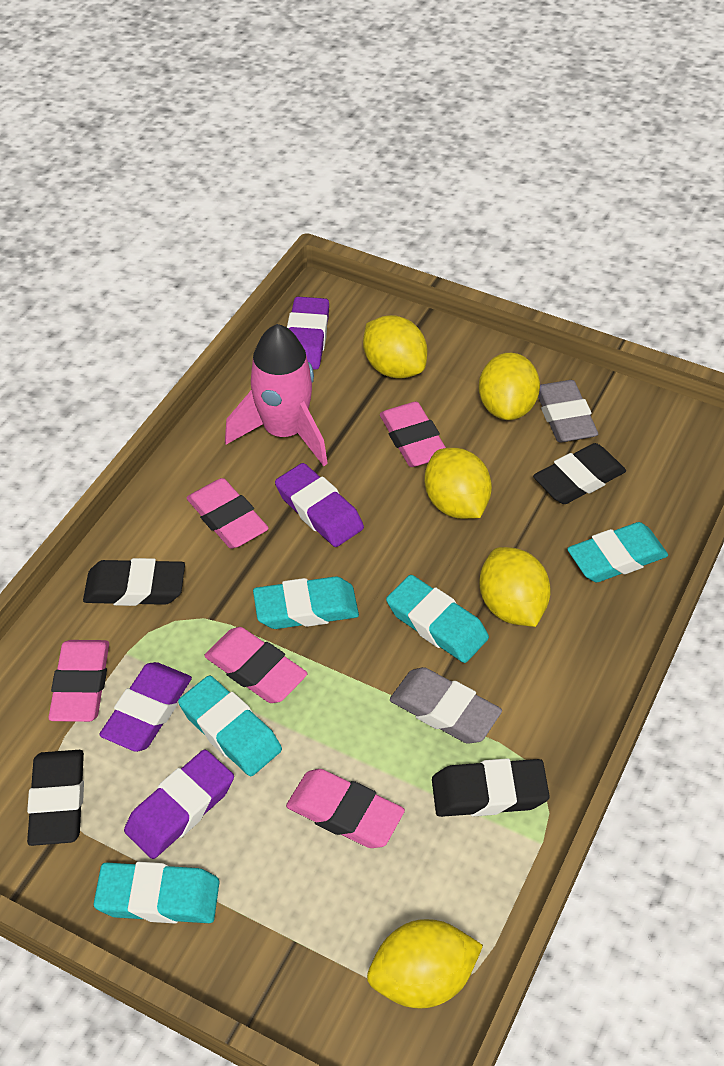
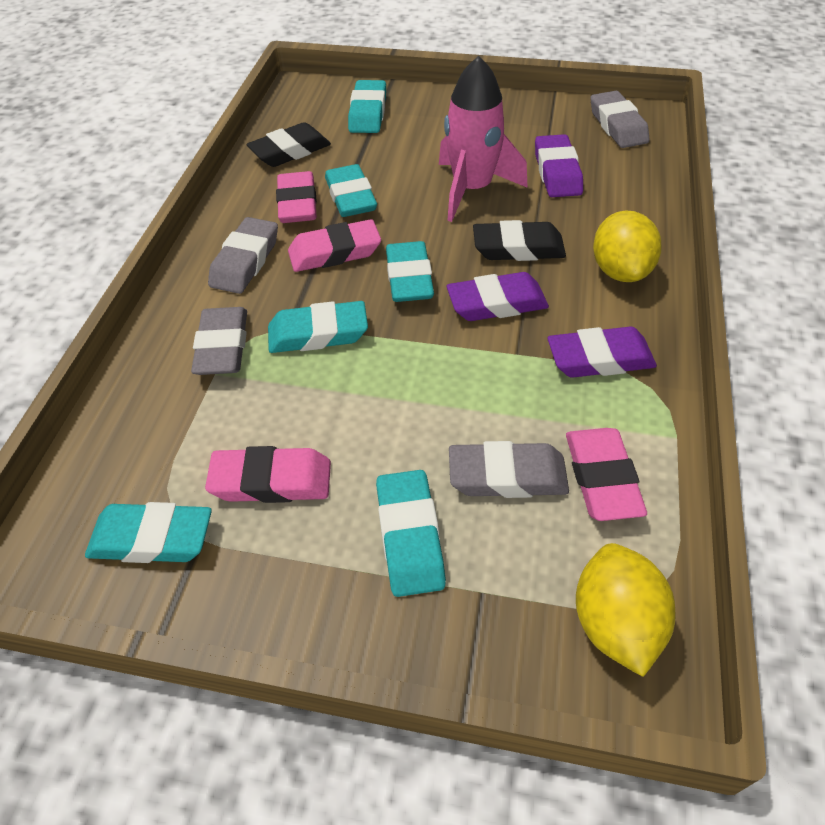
black eraser: [27,750,84,846] [83,558,185,606] [432,758,550,817] [533,443,626,504] = 4 -> [246,122,331,167] [473,220,566,261] = 2
grey eraser: [390,667,502,744] [538,380,598,443] = 2 -> [191,307,247,375] [208,217,278,294] [449,441,569,498] [591,91,650,148] = 4
pink eraser: [49,640,109,722] [187,478,269,549] [204,627,307,703] [286,769,405,848] [380,402,446,467] = 5 -> [205,446,331,503] [276,171,317,223] [288,219,381,272] [566,428,647,521] = 4
purple eraser: [99,662,192,752] [124,749,234,859] [275,463,364,547] [287,297,329,370] = 4 -> [447,272,549,321] [535,134,583,197] [547,326,657,378] = 3
turquoise eraser: [94,862,219,924] [178,675,282,776] [253,576,359,629] [386,575,489,663] [567,522,668,583] = 5 -> [85,502,212,563] [268,301,368,353] [325,164,377,217] [348,80,386,133] [376,470,446,597] [386,241,434,302] = 6
yellow lemon: [363,315,427,379] [367,919,483,1008] [424,448,492,519] [479,353,540,420] [479,547,551,627] = 5 -> [576,543,676,677] [593,211,662,282] = 2

